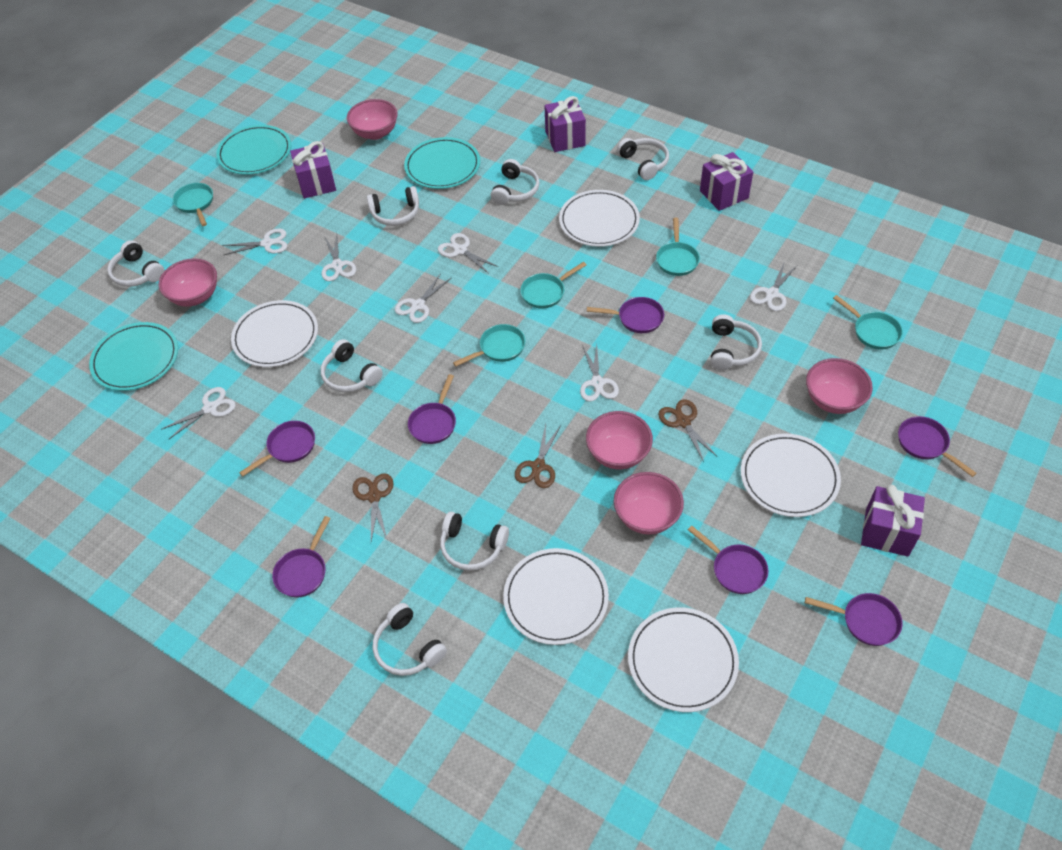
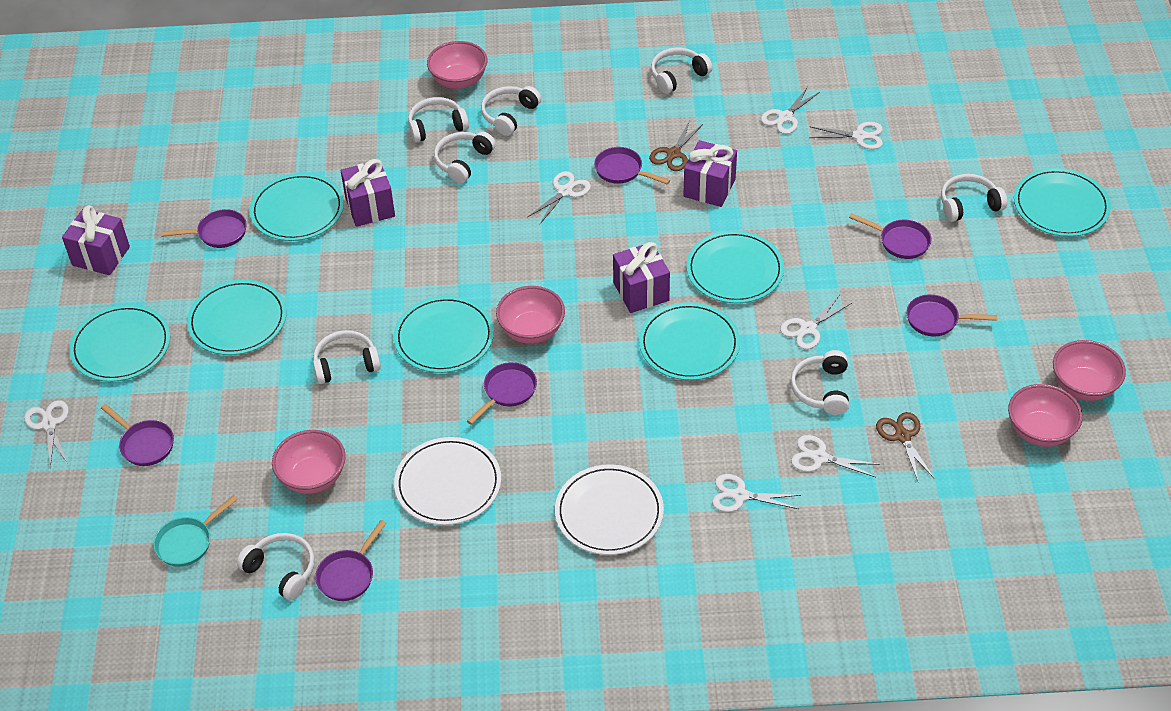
brown scissors: [353,473,394,541] [515,424,561,488] [658,399,718,462] = 3 -> [649,120,703,171] [876,412,935,481] = 2
turquoise pan: [173,183,213,226] [453,324,525,367] [520,262,587,309] [656,218,700,276] [833,295,903,349] = 5 -> [153,495,238,567] = 1
turquoise plate: [89,322,178,391] [216,125,291,175] [404,137,480,189] = 3 -> [69,304,170,382] [187,279,287,355] [250,173,344,241] [394,296,494,373] [639,302,740,380] [686,231,784,303] [1014,168,1111,237] = 7
white plate: [231,300,318,367] [503,548,609,645] [559,190,640,247] [628,607,739,712] [741,433,841,517] = 5 -> [394,437,501,525] [555,464,664,555] = 2

